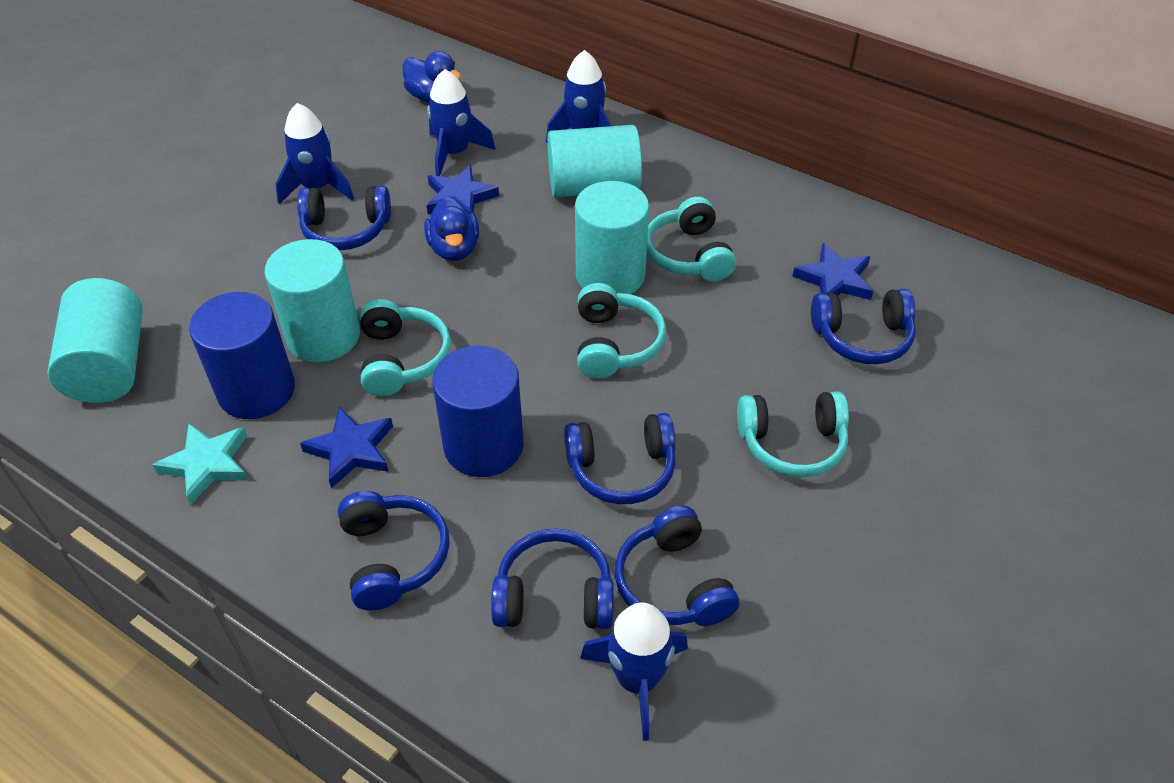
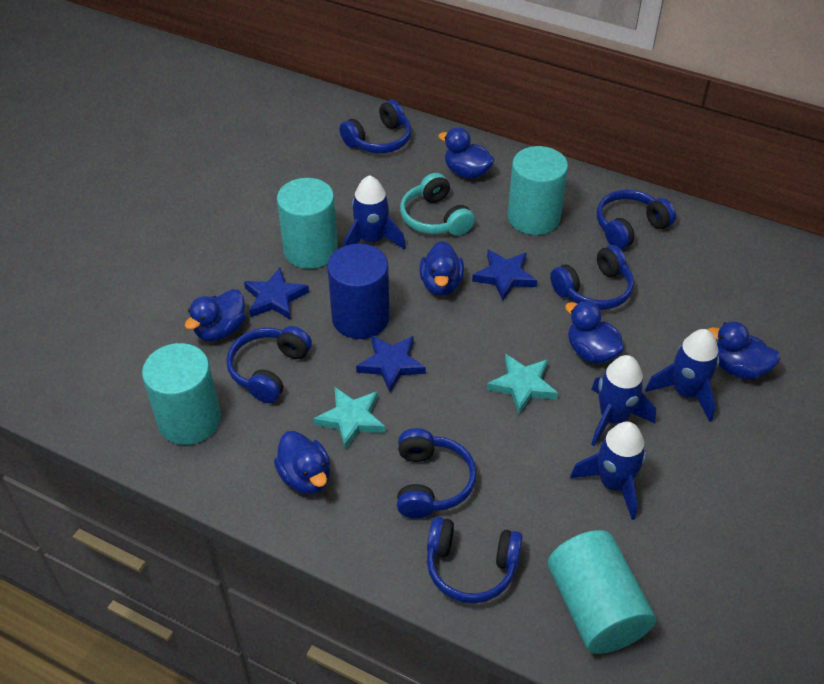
blue cylinder: [189,292,295,419] [432,345,524,477] = 2 -> [327,244,390,339] = 1
blue duck: [403,51,461,103] [424,196,479,261] = 2 -> [185,289,246,341] [274,431,330,494] [419,241,464,296] [438,127,495,179] [565,301,624,364] [707,321,781,379] = 6
turquoise headphones: [360,299,451,396] [577,283,666,379] [647,197,736,281] [737,391,849,478] = 4 -> [400,173,475,236] = 1
turquoise star: [152,423,248,505] = 1 -> [313,387,385,450] [487,354,558,414] = 2

